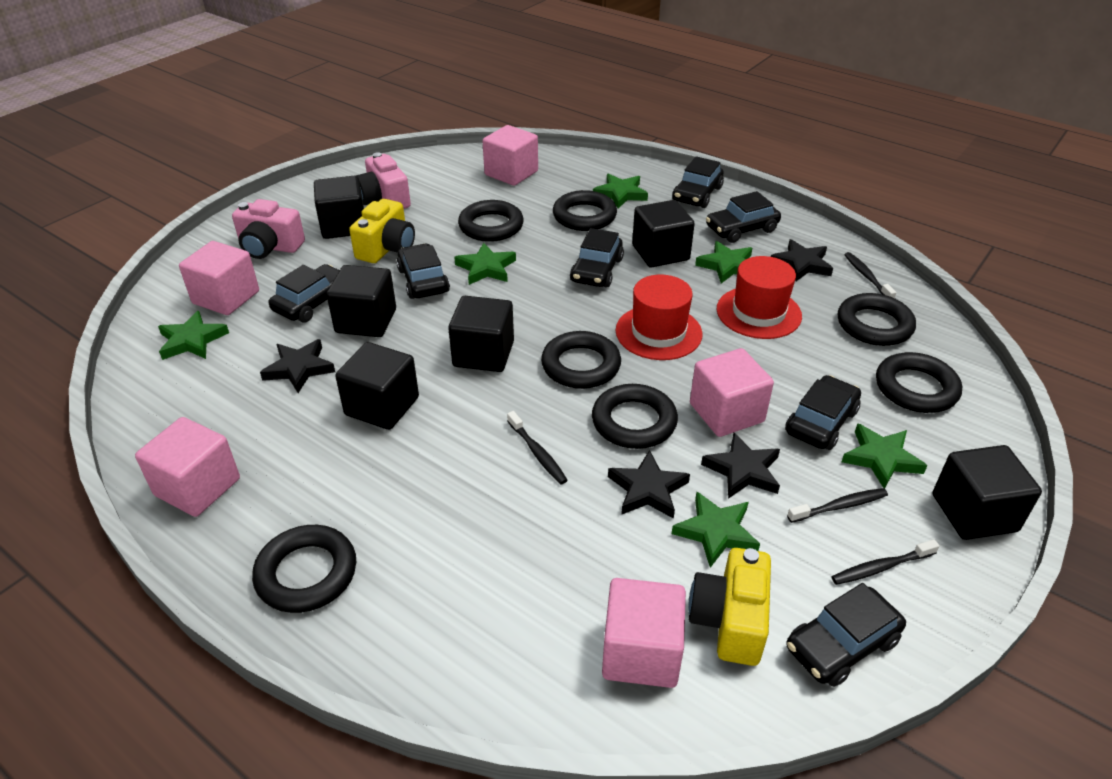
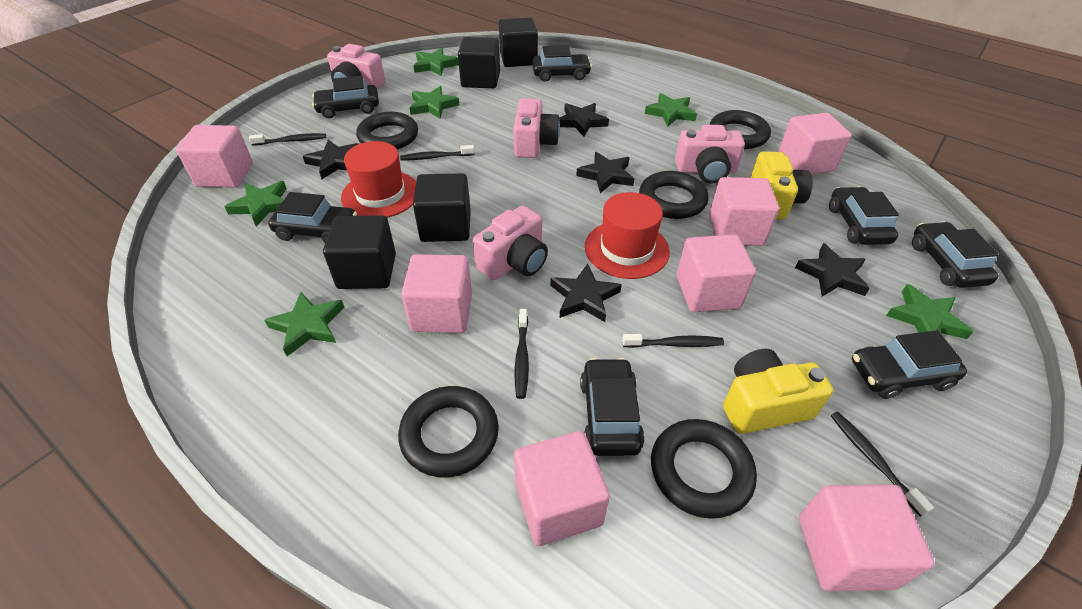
black cube: [314,175,364,239] [327,265,396,337] [335,342,419,430] [448,296,514,372] [632,200,695,268] [933,445,1042,540] = 6 -> [323,215,396,289] [413,173,471,242] [458,37,500,88] [499,18,538,67] = 4
black ring: [252,525,356,613] [458,200,524,242] [541,331,621,389] [553,190,617,231] [592,384,678,449] [838,293,916,346] [876,352,962,413] = 7 -> [356,112,418,149] [398,386,499,478] [639,171,709,219] [651,419,757,519] [709,110,771,149] = 5
black star: [260,339,335,393] [608,450,690,519] [701,433,780,499] [771,239,833,281] = 4 -> [303,140,358,179] [550,264,622,322] [559,103,609,137] [576,152,635,193] [795,243,870,297] = 5
black toothbrush: [507,411,568,484] [787,488,888,523] [831,539,940,585] [844,252,896,298] = 4 -> [249,133,326,146] [400,145,475,160] [515,309,529,399] [622,334,724,348] [831,412,934,517] = 5
pink camera: [232,199,305,259] [356,152,411,209] = 2 -> [327,44,385,90] [473,205,548,280] [513,98,560,158] [675,125,745,183] = 4
pink cube: [135,417,240,517] [179,241,259,315] [482,125,538,186] [602,578,686,688] [690,348,774,437] = 5 -> [176,125,253,188] [401,254,472,333] [514,431,610,546] [677,234,756,312] [709,177,779,246] [778,113,852,174] [799,485,934,591] = 7

